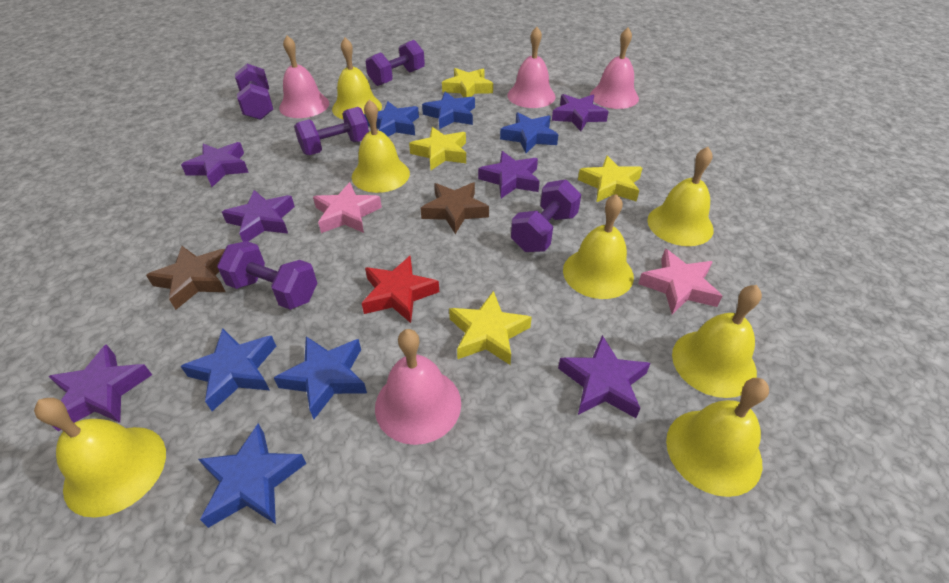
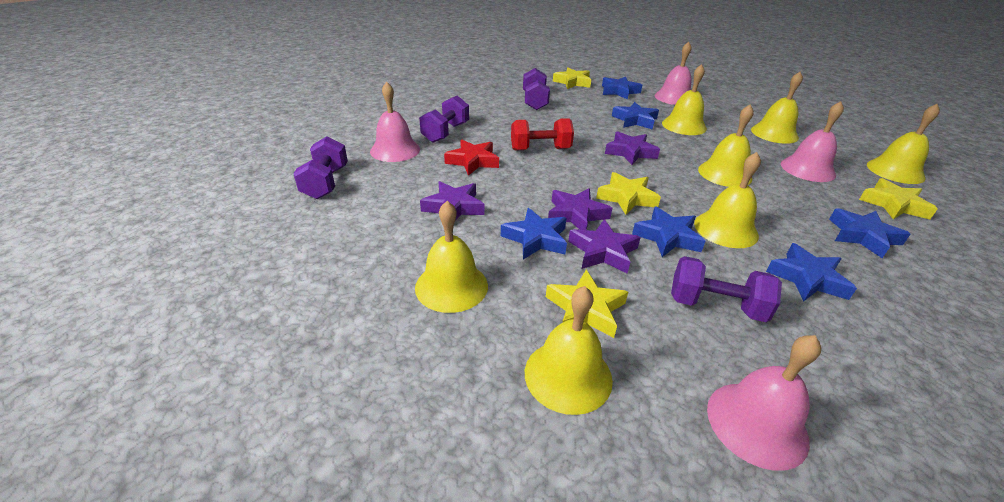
brown star: [146,246,226,310] [421,182,489,234] = 2 -> none = 0
pink star: [313,182,382,233] [638,249,722,314] = 2 -> none = 0
purple dumbbell: [217,241,317,310] [235,64,273,120] [294,107,369,155] [366,40,425,86] [511,179,581,252] = 5 -> [293,136,348,199] [419,96,469,143] [523,68,550,110] [671,256,782,322] = 4
purple star: [48,344,152,431] [181,142,249,187] [222,190,295,242] [478,151,540,198] [552,94,609,131] [558,335,651,418] = 6 -> [420,181,485,221] [548,188,612,230] [568,219,641,274] [605,132,660,165] = 4
red dumbbell: none = 0 -> [511,118,574,151] = 1

